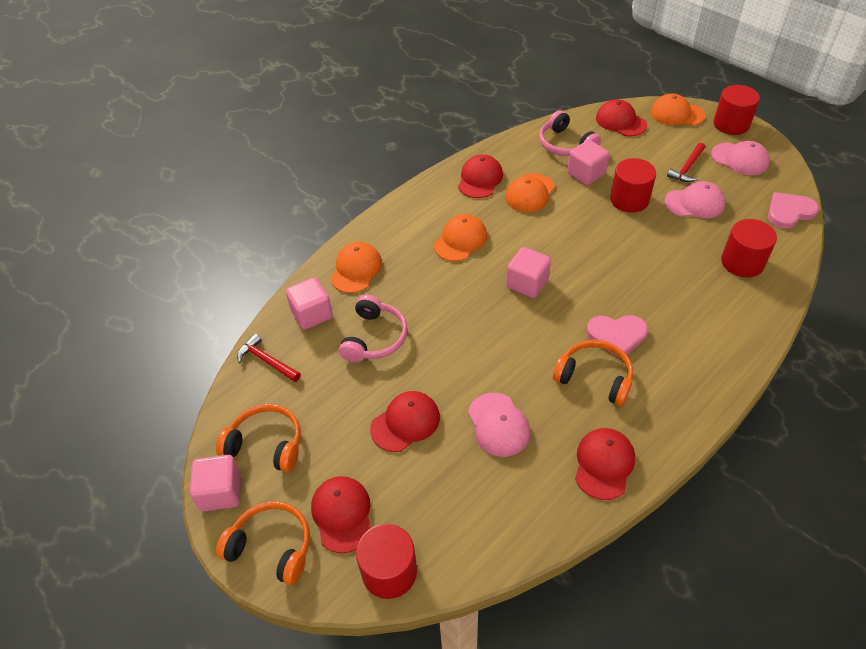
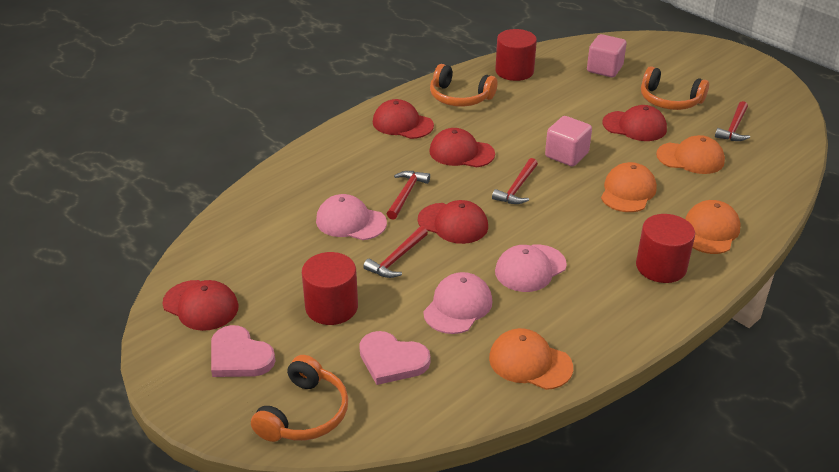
pink cube: [190,455,241,511] [286,277,333,330] [506,247,551,298] [567,140,610,185] = 4 -> [545,116,592,166] [587,34,627,77] = 2
pink headphones: [339,295,408,362] [539,110,601,156] = 2 -> none = 0
red cylinder: [356,524,417,599] [610,158,656,213] [713,85,760,135] [721,219,777,277] = 4 -> [302,252,358,325] [495,29,537,81] [636,214,695,283] = 3
red hammer: [237,334,301,382] [667,143,705,182] = 2 -> [363,226,428,278] [387,171,430,220] [492,158,538,204] [715,101,750,141] = 4

